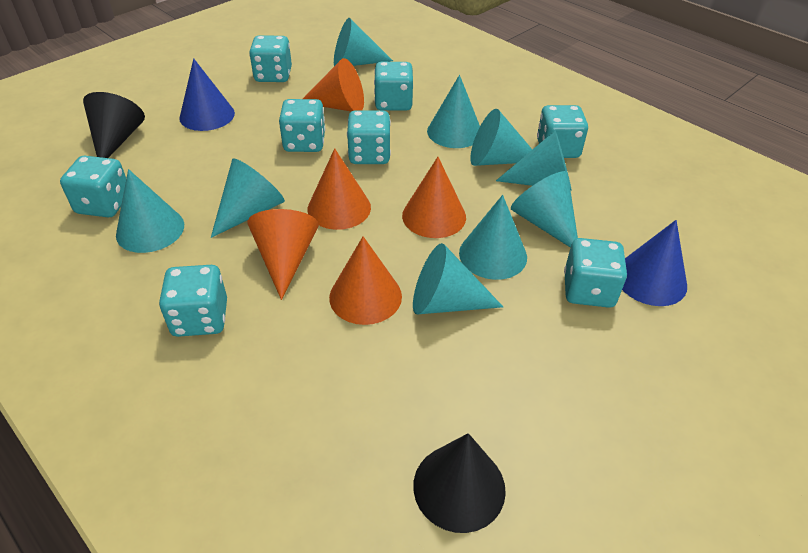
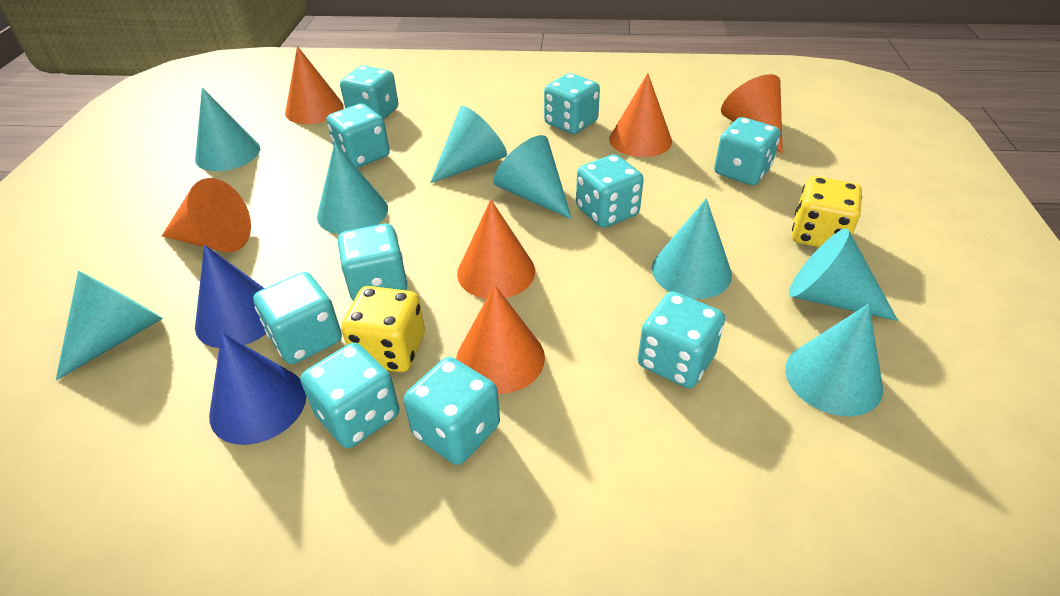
black cone: [83,92,145,158] [413,433,506,533] = 2 -> none = 0
orange cone: [247,209,319,300] [303,58,364,111] [307,148,371,230] [329,236,402,325] [402,157,466,238] = 5 -> [162,178,251,252] [285,46,344,124] [456,285,545,394] [457,200,535,299] [609,73,672,157] [721,74,783,154] = 6
turquoise cone: [116,169,184,253] [211,158,285,238] [334,18,393,66] [413,243,503,314] [427,75,480,148] [459,195,527,280] [470,109,533,166] [496,130,572,191] [511,171,578,248] = 9 -> [56,271,163,380] [195,87,260,171] [317,143,388,234] [430,106,507,183] [493,135,572,219] [652,198,732,299] [785,304,883,417] [789,229,898,321] = 8
turquoise dice: [60,156,126,217] [159,265,227,337] [249,35,292,82] [279,99,325,152] [347,110,391,164] [374,62,413,111] [537,105,588,158] [564,238,627,308] = 8 -> [253,272,342,364] [301,343,399,448] [326,103,390,168] [338,224,408,301] [340,66,398,120] [404,357,500,465] [544,73,600,134] [576,154,644,228] [638,291,725,388] [714,117,781,185] = 10
yellow dice: none = 0 -> [341,286,425,372] [792,176,862,247] = 2

